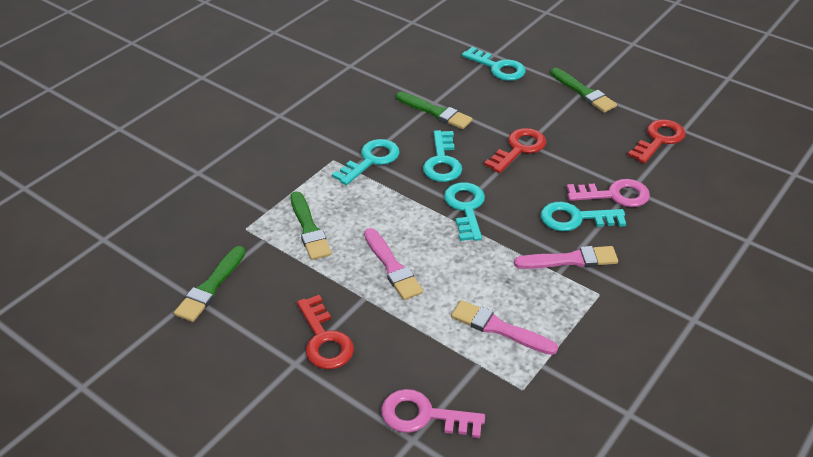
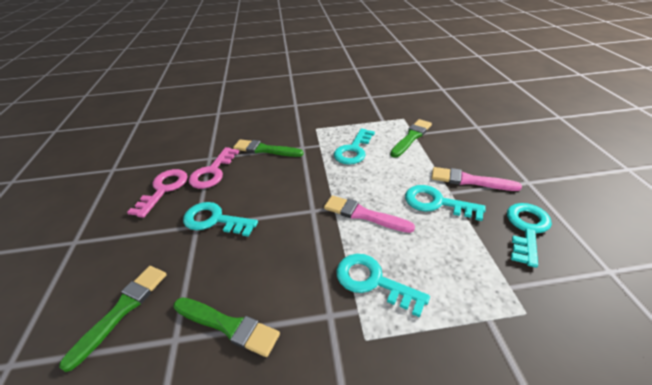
pink brush: [364,228,423,300] [451,300,558,355] [514,246,618,269] = 3 -> [324,195,415,233] [432,167,522,191] = 2
red key: [297,295,354,369] [484,128,546,173] [627,119,685,164] = 3 -> none = 0

